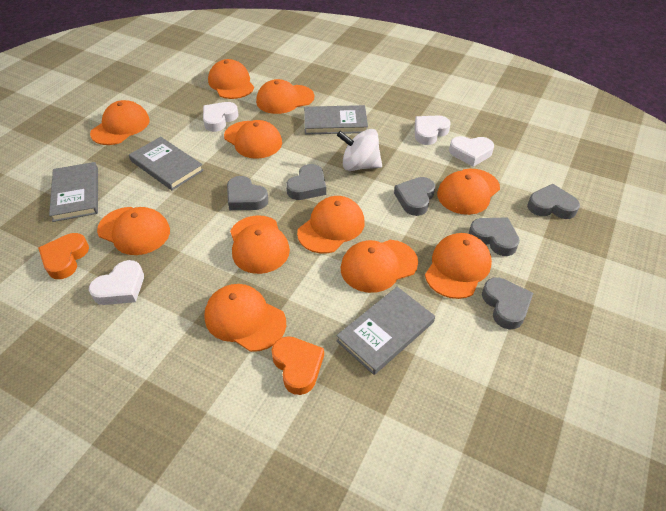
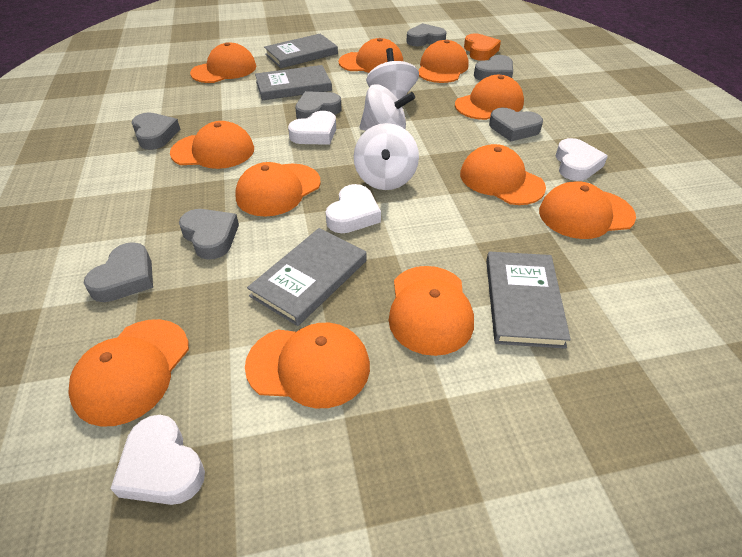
grey heart: [227,176,269,210] [286,164,326,200] [394,177,435,216] [469,217,520,256] [482,277,533,329] [527,184,580,219] = 6 -> [84,242,153,302] [132,112,181,150] [179,209,239,260] [295,91,342,119] [406,23,446,46] [474,55,513,81] [489,108,543,142] = 7
orange heart: [38,233,89,279] [271,336,324,395] = 2 -> [464,34,501,61] = 1
white spinning top: [337,129,382,171] = 1 -> [354,123,419,190] [360,84,415,131] [366,48,419,100] = 3

